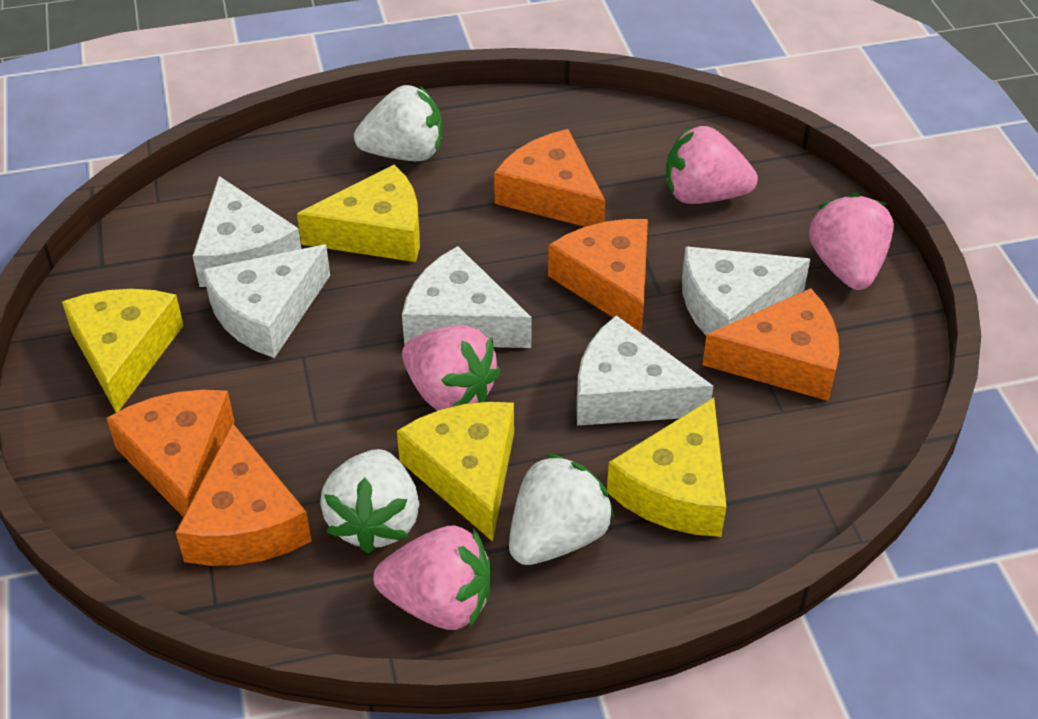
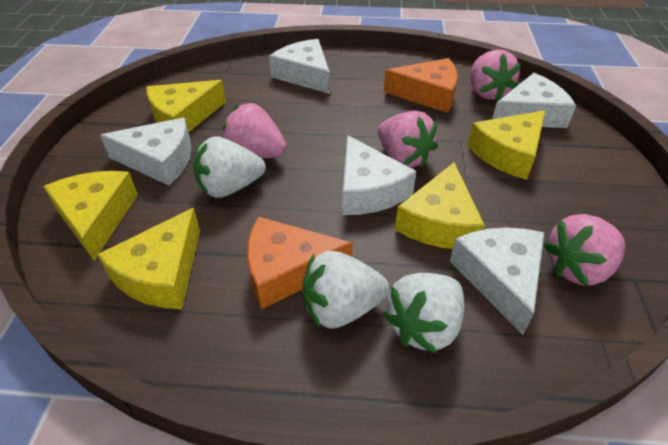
orange cheese: [106,390,235,517] [176,423,312,566] [494,129,605,227] [548,219,648,333] [702,288,839,401] = 5 -> [247,217,352,309] [384,58,458,113] = 2
yellow cheese: [62,289,184,413] [297,164,420,262] [397,402,514,542] [607,398,726,537] = 4 -> [43,171,138,261] [97,208,200,309] [146,80,226,133] [395,162,485,249] [467,110,545,180] = 5

